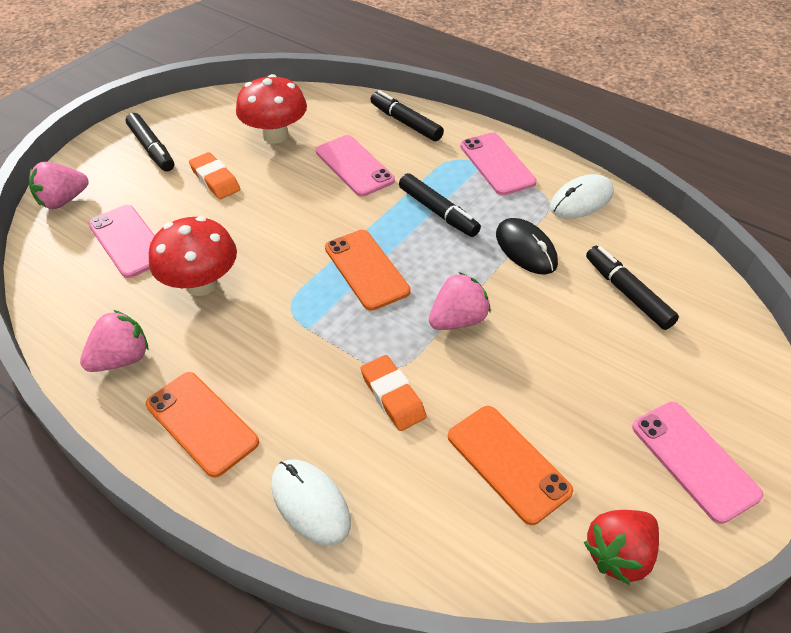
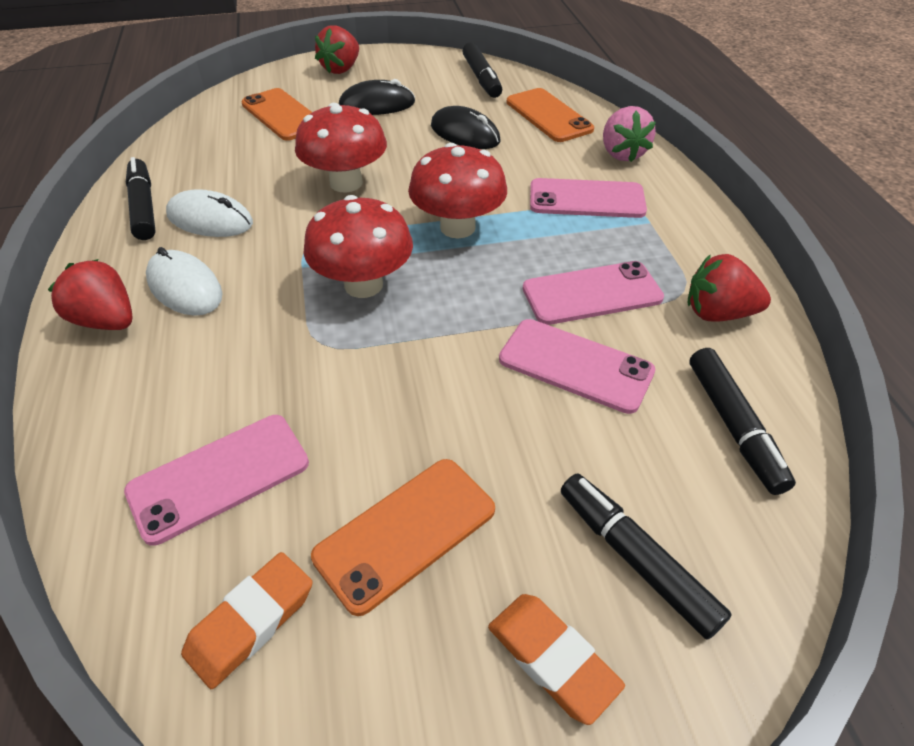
black mouse: [496,218,558,274] = 1 -> [339,79,415,115] [431,106,500,149] = 2
pink strawberry: [29,162,89,209] [80,310,148,372] [429,272,491,330] = 3 -> [603,106,656,162] = 1
red mushroom: [149,216,237,296] [236,74,307,143] = 2 -> [295,103,387,193] [303,195,413,298] [408,143,507,238] = 3
red strawberry: [584,510,659,585] = 1 -> [48,259,133,330] [315,25,359,74] [687,254,771,322] = 3

